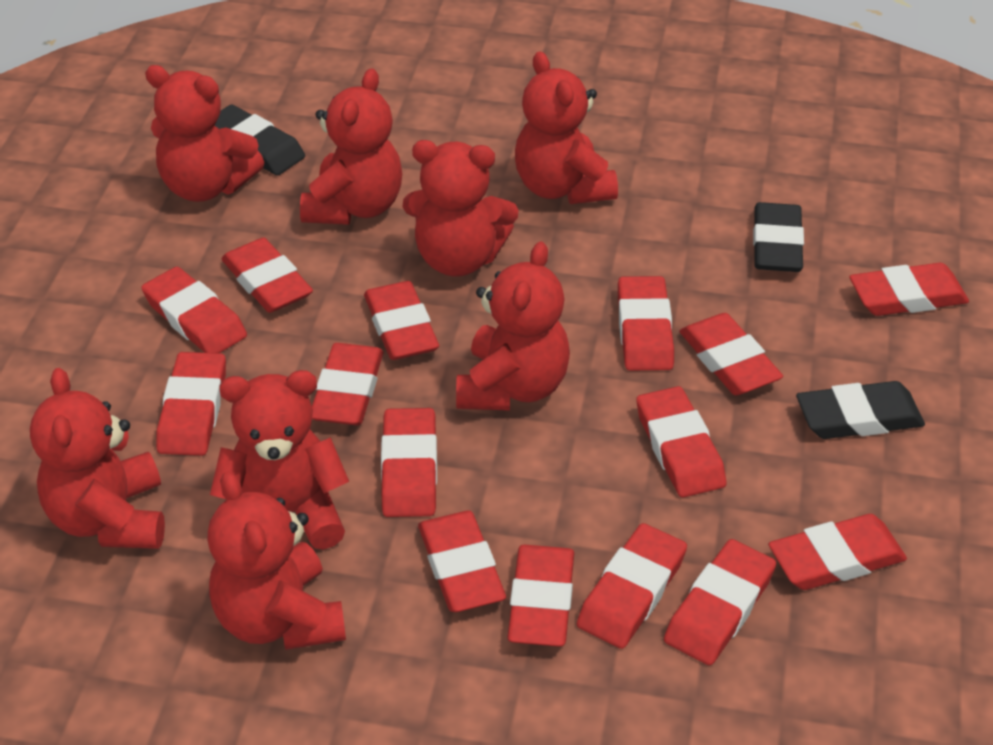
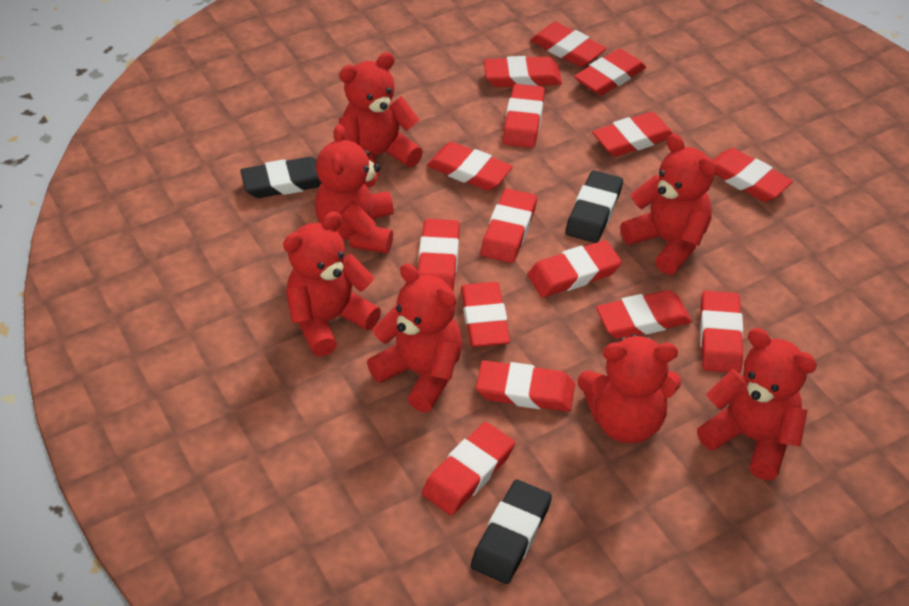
red teddy bear: [30,368,165,549] [145,65,264,202] [207,472,346,650] [210,370,349,550] [300,68,402,225] [402,140,519,276] [456,241,570,411] [515,51,618,204] = 8 -> [283,212,381,357] [315,124,394,254] [339,52,423,177] [367,263,463,412] [578,334,681,443] [620,134,717,275] [697,328,817,480] = 7

